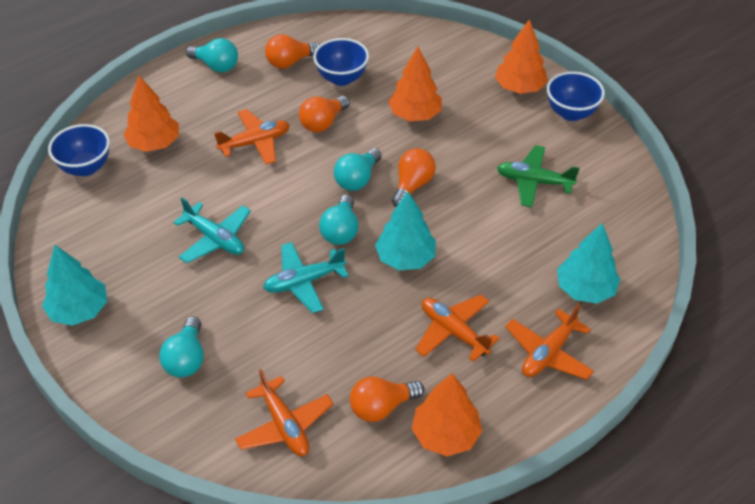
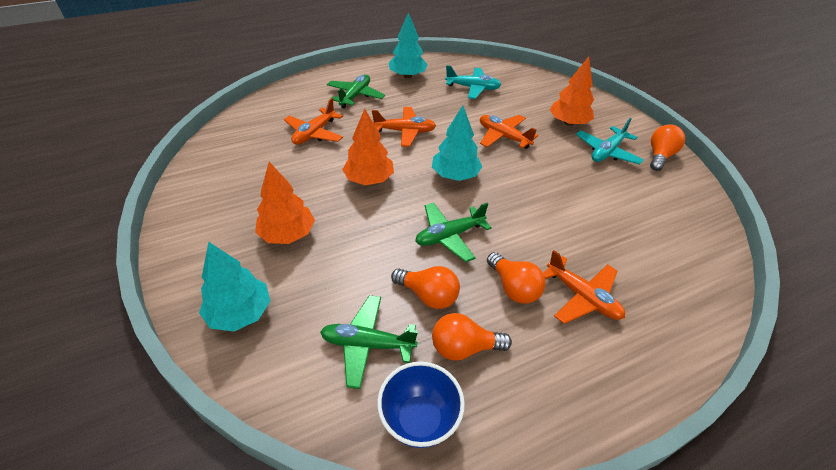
blue bowl: [48,124,110,176] [313,38,369,86] [547,71,605,121] = 3 -> [377,362,465,448] = 1
green plane: [497,145,580,207] = 1 -> [320,295,418,389] [327,74,385,109] [415,202,492,262] = 3
orange tree: [123,76,179,152] [388,47,442,121] [411,374,482,456] [495,19,548,94] = 4 -> [255,162,315,244] [342,109,394,185] [549,57,594,126] = 3
turquoise light bulb: [159,316,204,378] [186,38,238,72] [319,195,359,245] [334,148,382,191] = 4 -> none = 0

